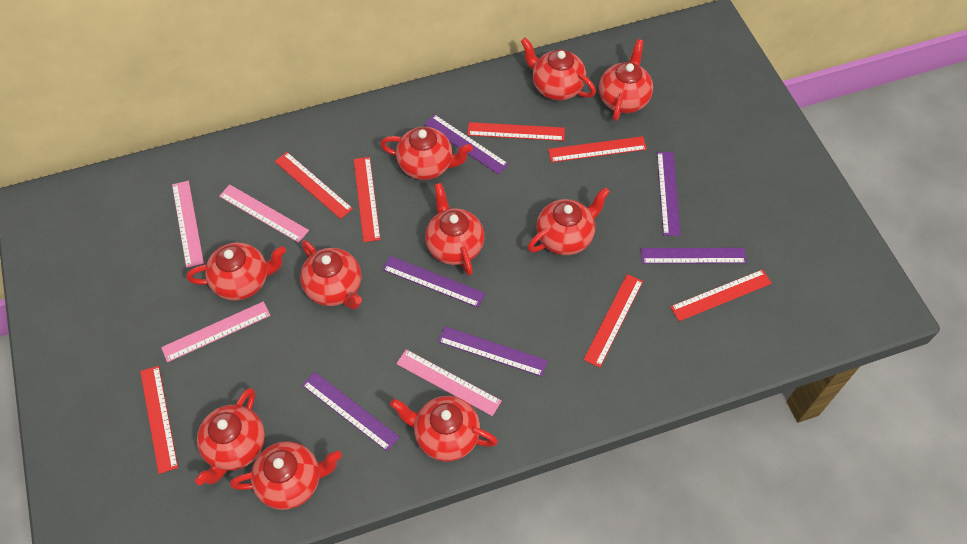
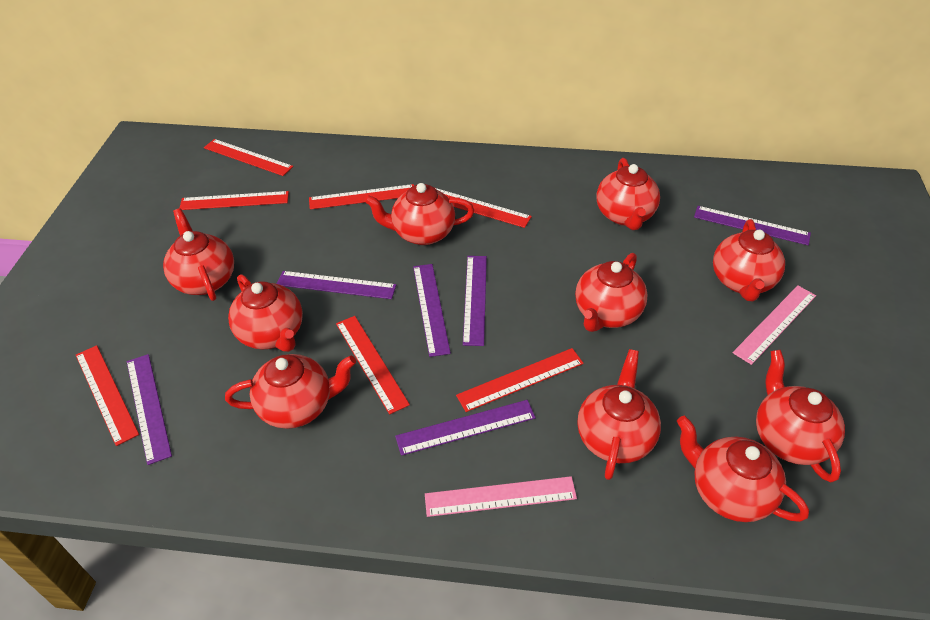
pink ruler: [161,301,271,362] [172,181,204,268] [219,185,309,243] [396,349,502,416] = 4 -> [425,476,577,517] [733,286,816,365] = 2

